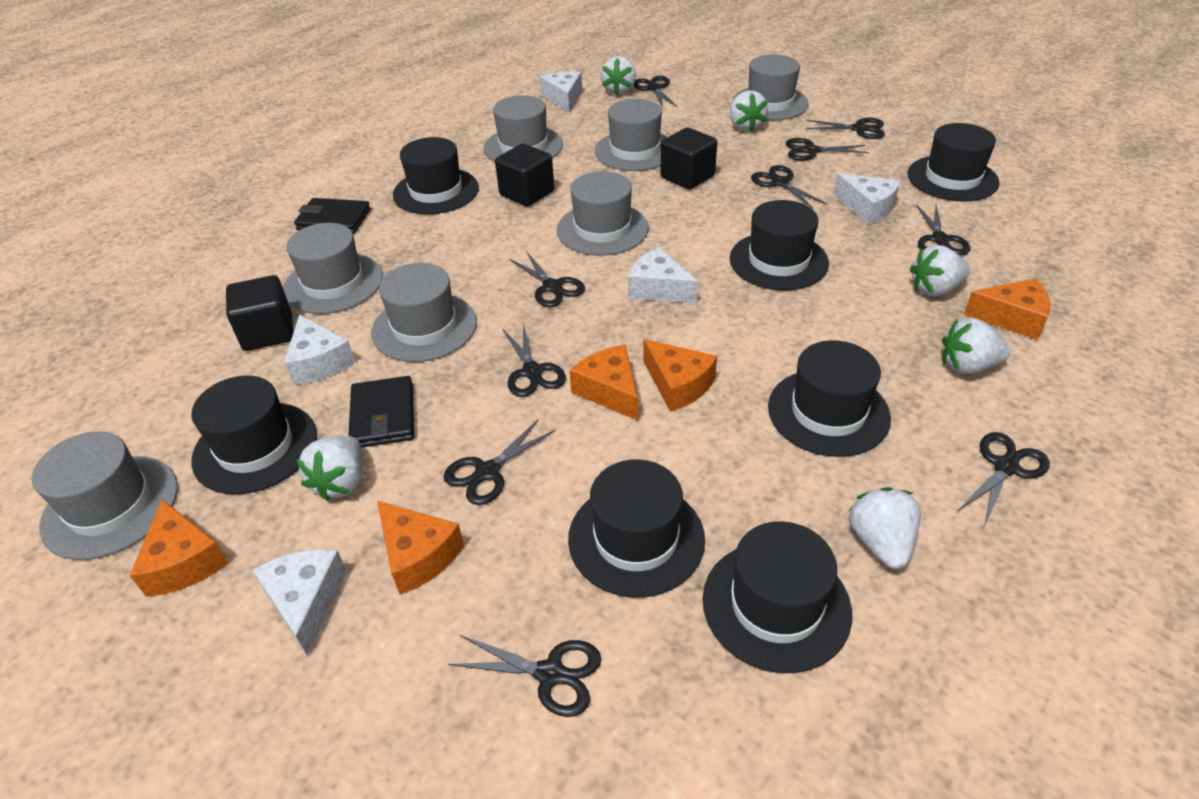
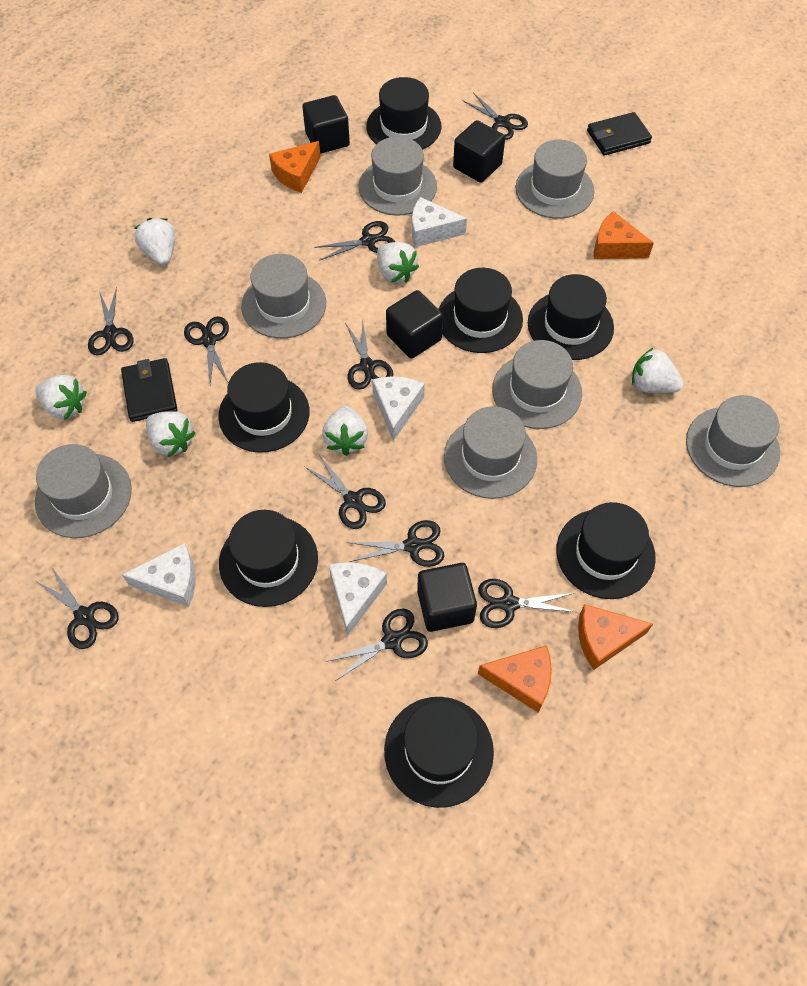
black cube: [226,275,294,351] [495,143,554,207] [660,127,717,190] = 3 -> [302,95,350,154] [386,290,443,359] [417,563,477,632] [453,120,505,183] = 4
orange cheese: [129,499,229,597] [377,501,464,595] [570,345,638,420] [643,339,717,412] [963,278,1050,340] = 5 -> [269,141,321,193] [478,645,552,713] [578,604,653,670] [594,211,654,259] = 4
white cheese: [253,549,347,656] [284,315,355,385] [540,71,582,112] [628,247,698,303] [834,173,900,225] = 5 -> [122,543,196,607] [329,562,387,636] [372,376,425,441] [412,197,467,247] = 4

